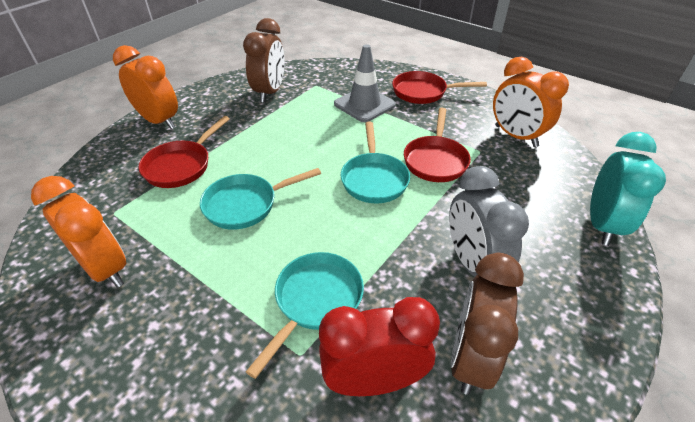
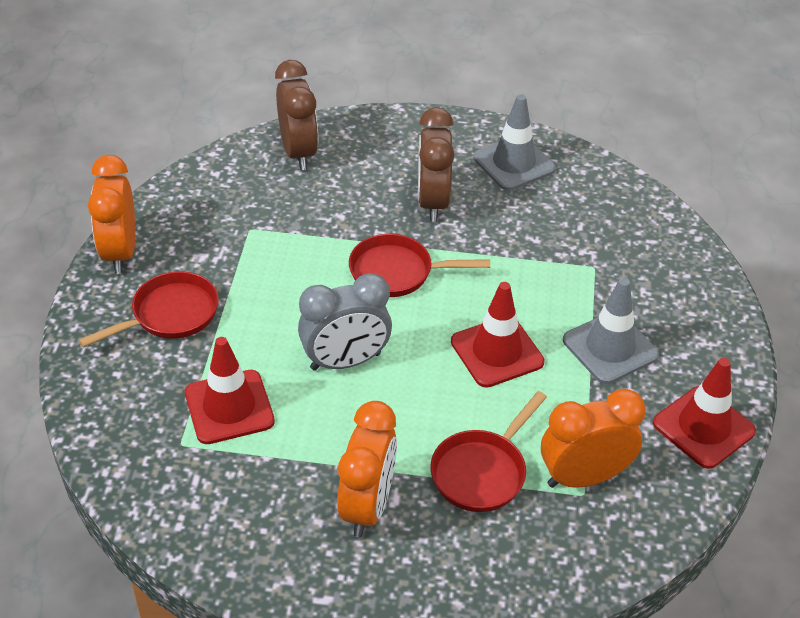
grey traffic cone: [334,44,396,122] = 1 -> [473,94,556,190] [563,278,659,384] = 2
red clock: [319,297,440,396] = 1 -> none = 0
red traffic cone: none = 0 -> [185,337,275,444] [451,282,544,388] [653,358,756,469] = 3
turquoise clock: [590,132,666,246] = 1 -> none = 0
turquoise pan: [200,168,321,230] [246,252,364,379] [341,122,410,203] = 3 -> none = 0

